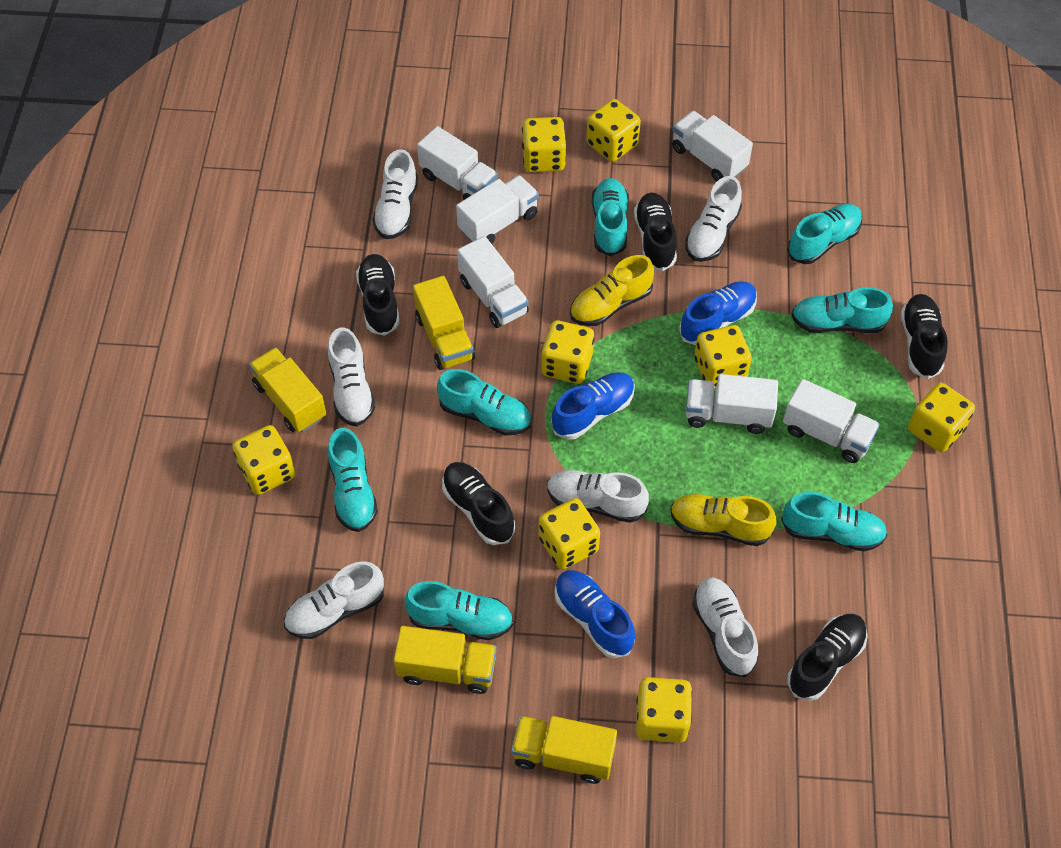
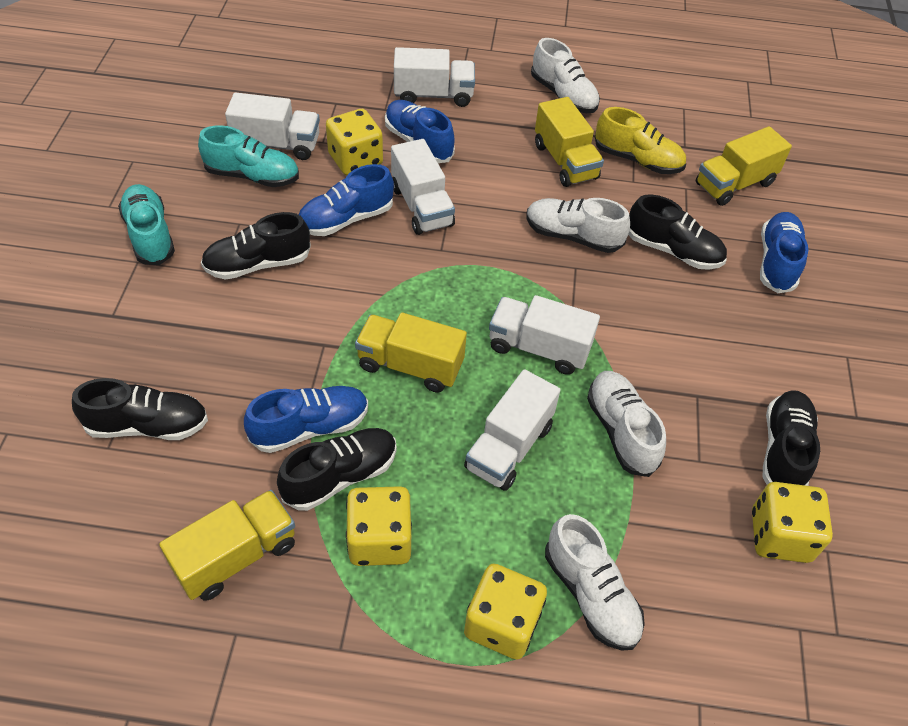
blue shoe: [551,372,635,439] [555,570,635,658] [679,281,757,345] = 3 -> [244,386,368,453] [299,164,394,236] [385,100,455,163] [760,212,808,293] = 4
turquoise shoe: [328,428,378,532] [405,581,513,640] [437,369,531,436] [592,178,629,256] [781,492,887,551] [787,204,862,264] [791,287,893,333] = 7 -> [118,184,175,265] [198,125,299,187] = 2
white shoe: [284,561,384,639] [328,328,375,427] [373,149,418,239] [547,470,649,523] [685,176,742,262] [692,577,758,677] = 6 -> [526,198,630,253] [531,38,600,113] [545,514,645,651] [587,371,666,477] = 4
white truck: [417,126,498,200] [456,175,539,244] [457,236,529,328] [672,111,753,182] [686,374,778,434] [783,379,880,463] = 6 -> [225,92,320,160] [391,139,455,235] [394,47,475,107] [464,369,561,491] [489,295,600,375] = 5
yellow dice: [232,425,295,495] [522,117,566,172] [539,498,600,569] [541,320,594,384] [586,99,641,162] [636,677,692,743] [694,325,752,388] [908,383,975,452] = 8 -> [326,109,383,175] [346,486,412,566] [464,564,547,660] [752,482,833,563] = 4
yellow shoe: [570,255,654,326] [670,494,776,546] = 2 -> [595,107,686,174] = 1

